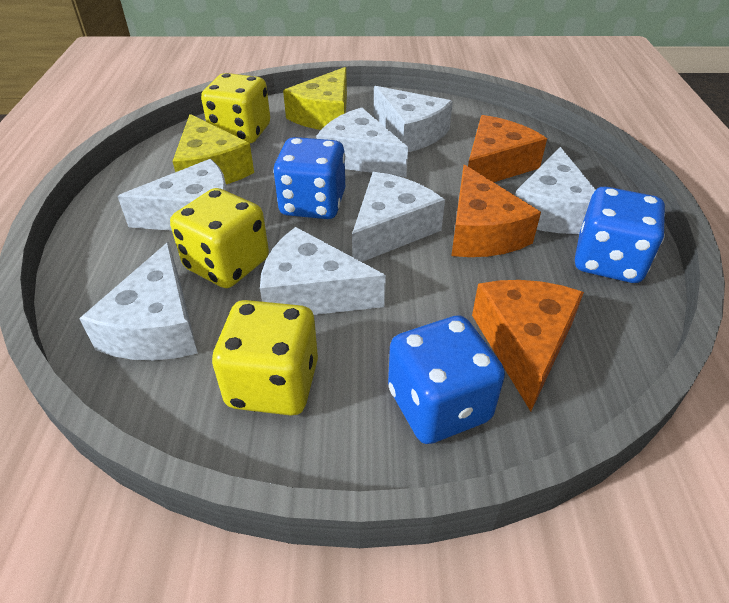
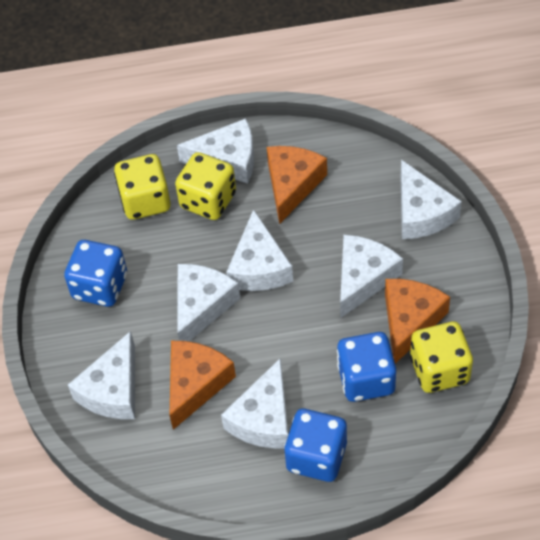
yellow cheese: [172,114,254,184] [283,67,347,130] = 2 -> none = 0

